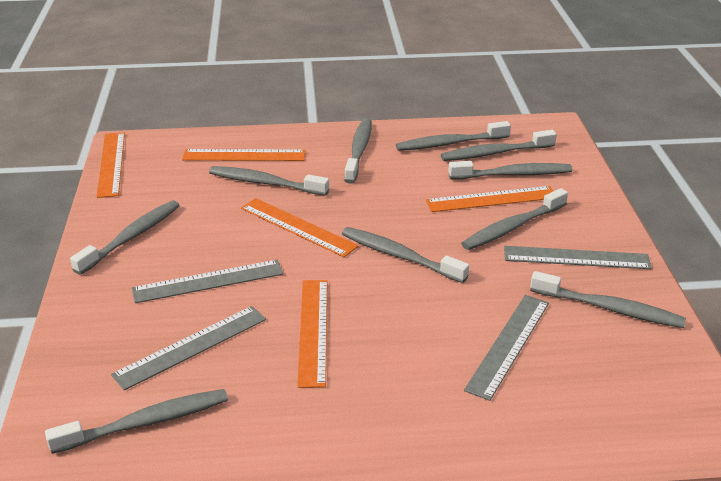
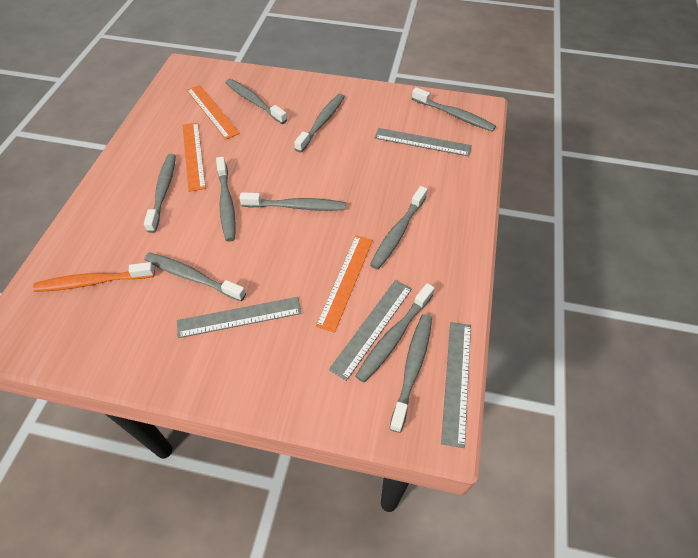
orange ruler: [97,132,125,198] [182,149,305,161] [241,198,359,257] [297,280,328,388] [426,186,553,212] = 5 -> [183,122,206,192] [187,85,240,139] [316,235,373,333] = 3
orange toothbrush: none = 0 -> [33,262,155,292] = 1

